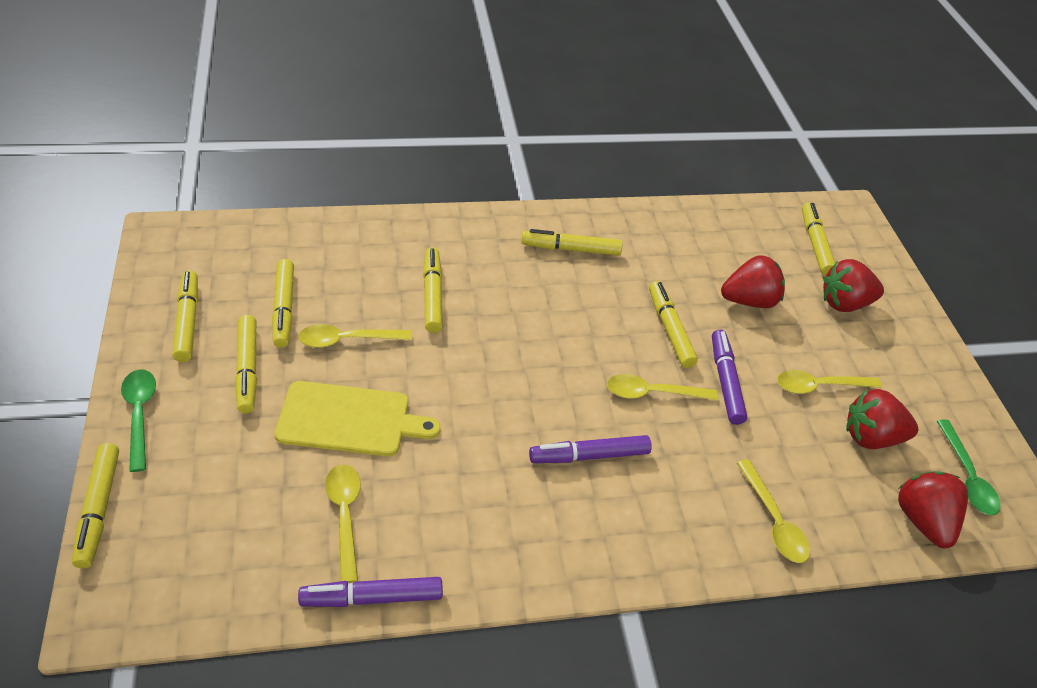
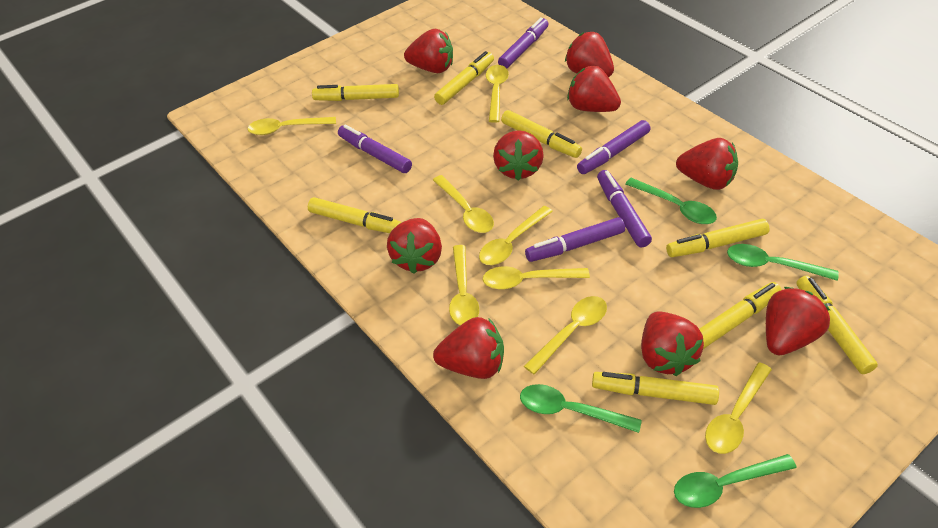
green spoon: [121,369,156,472] [937,420,1001,515] = 2 -> [520,384,642,433] [625,178,717,224] [674,454,797,508] [727,244,839,281] = 4
purple marker: [298,577,443,607] [529,435,652,463] [712,329,747,425] = 3 -> [338,125,412,173] [498,17,548,68] [525,217,625,262] [577,120,651,174] [597,170,652,248] = 5
red strawberry: [721,256,785,308] [823,259,884,312] [846,389,918,449] [898,471,968,548] = 4 -> [387,218,442,274] [404,29,453,73] [433,317,504,379] [493,130,544,181] [565,32,614,77] [567,66,621,112] [641,312,704,376] [676,138,738,190] [766,287,830,355] = 9
yellow cutting board: [274,381,441,456] = 1 -> none = 0
yellow spoon: [298,324,412,348] [325,464,361,583] [607,374,718,401] [737,459,810,563] [777,370,882,394] = 5 -> [247,117,336,135] [433,175,494,233] [449,245,479,325] [479,206,553,265] [483,266,590,289] [486,65,509,123] [524,296,607,375] [705,362,772,454] = 8

